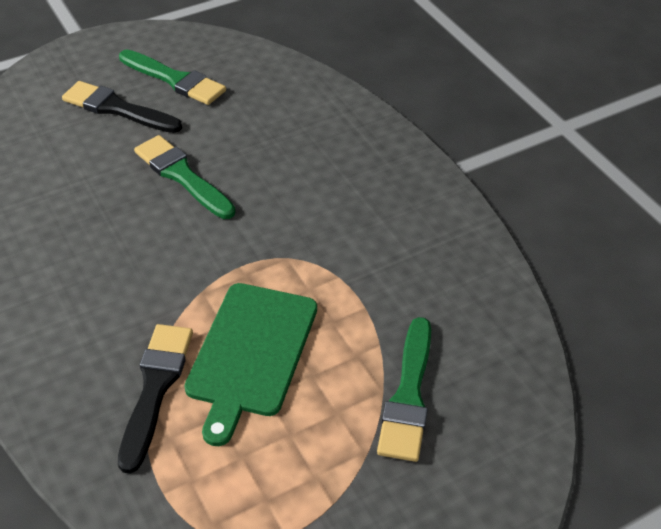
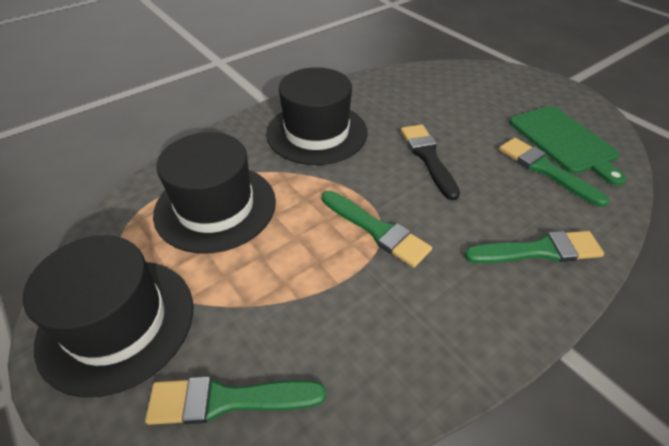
black brush: [62,81,182,133] [118,324,193,474] = 2 -> [401,124,460,200] = 1
black hat: none = 0 -> [23,235,193,397] [153,132,276,253] [266,67,368,165] = 3
green brush: [119,50,226,105] [134,135,236,219] [377,317,431,462] = 3 -> [145,377,326,425] [322,191,432,268] [464,231,604,264] [499,138,610,207] = 4

